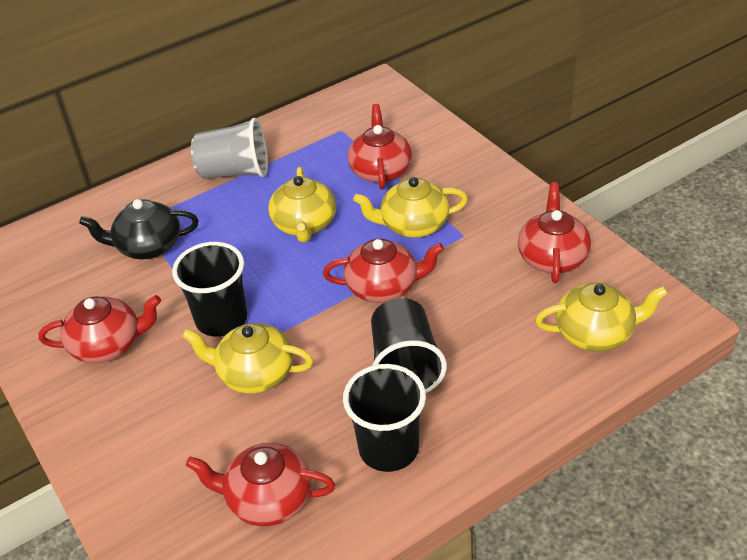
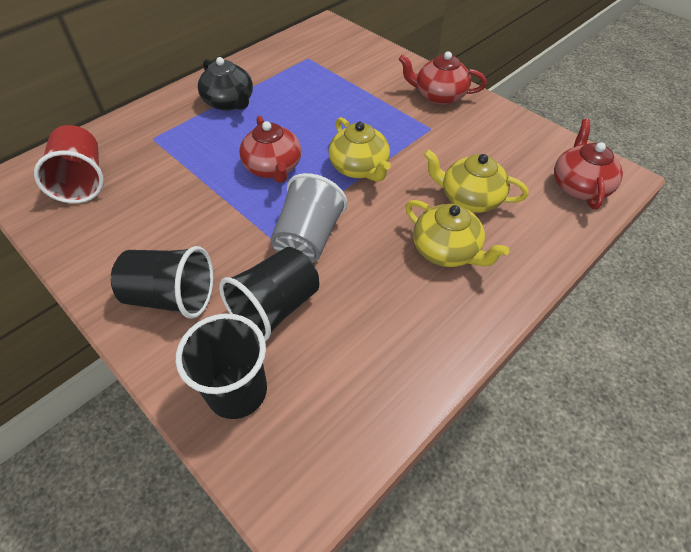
red cup: none = 0 -> [34,125,104,203] = 1
red teapot: [38,295,161,364] [186,443,335,526] [323,239,444,303] [348,104,412,190] [518,182,591,283] = 5 -> [239,116,301,183] [398,51,487,105] [554,119,623,209] = 3
yellow teapot: [182,323,313,394] [268,167,336,242] [353,177,468,238] [535,282,668,352] = 4 -> [328,117,391,182] [405,200,509,267] [423,149,529,213] = 3

